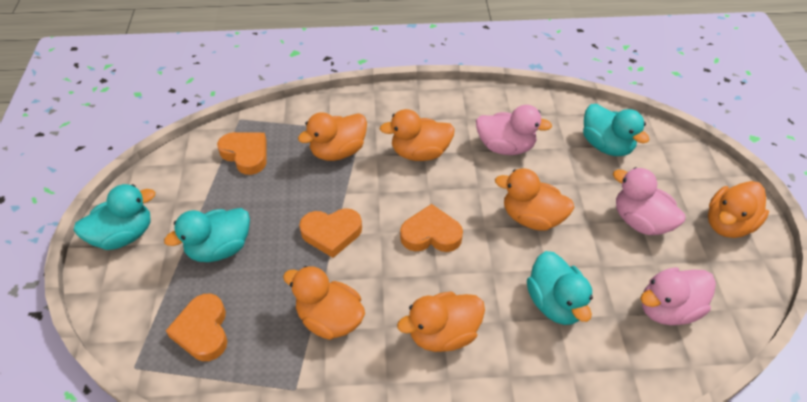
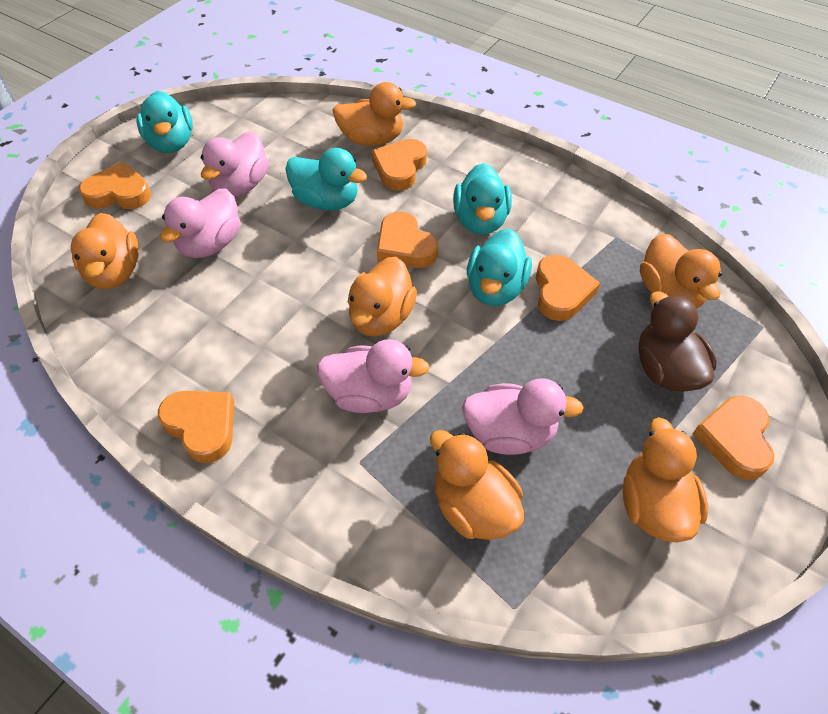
brown duck: none = 0 -> [639,291,717,392] = 1
orange heart: [166,294,227,361] [217,132,267,175] [299,208,362,258] [400,204,463,252] = 4 -> [79,162,151,209] [158,391,234,463] [371,139,427,191] [377,212,438,268] [536,254,600,321] [693,396,774,480] = 6
pink duck: [476,105,552,155] [613,167,686,235] [641,267,716,325] = 3 -> [160,188,240,258] [201,131,269,197] [317,339,430,413] [462,378,584,455] = 4

